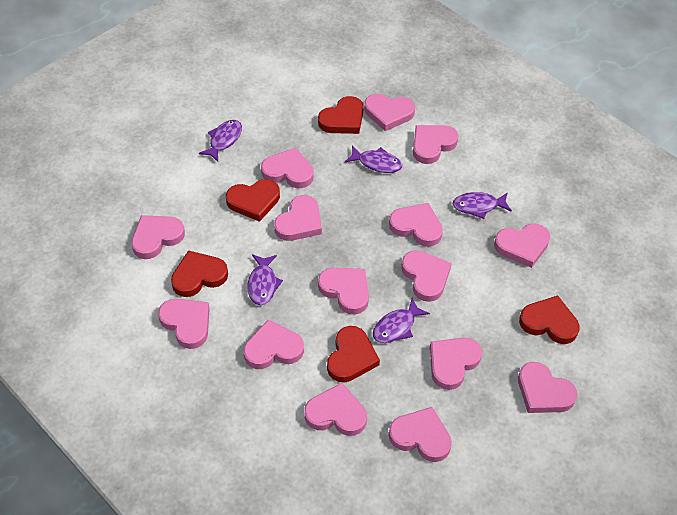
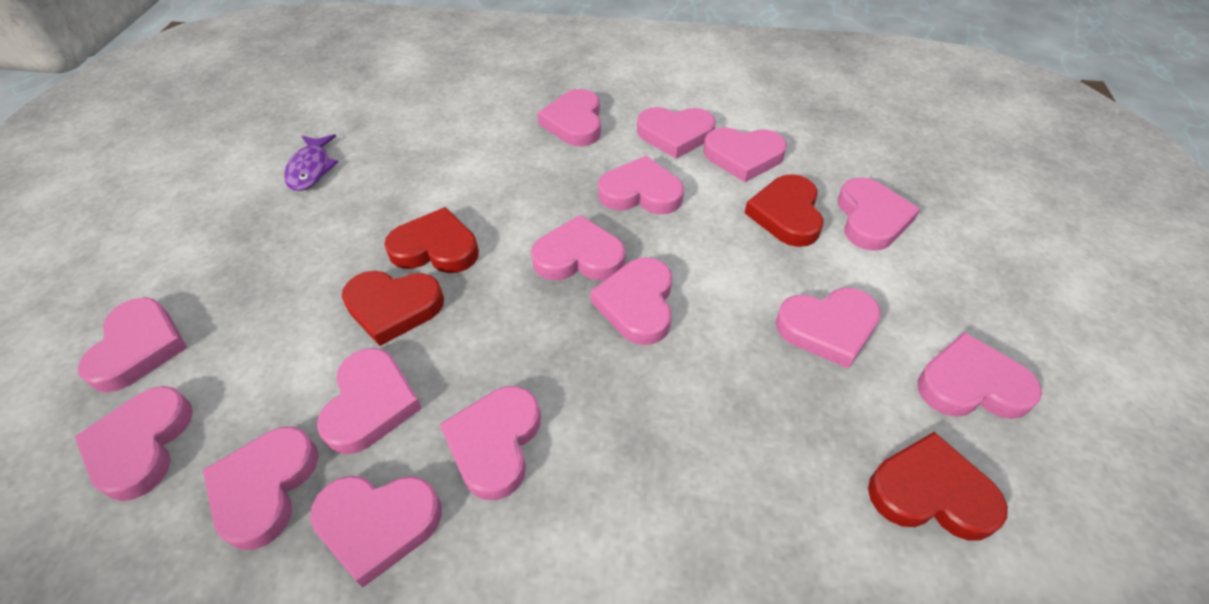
purple fish: [199,120,242,162] [248,254,283,305] [345,145,402,173] [373,298,430,343] [453,192,512,219] = 5 -> [284,134,338,191] = 1
red heart: [171,250,228,297] [226,179,280,222] [318,96,364,134] [327,326,380,383] [519,296,580,344] = 5 -> [342,271,444,346] [384,207,479,273] [745,174,824,247] [868,432,1008,540] = 4

